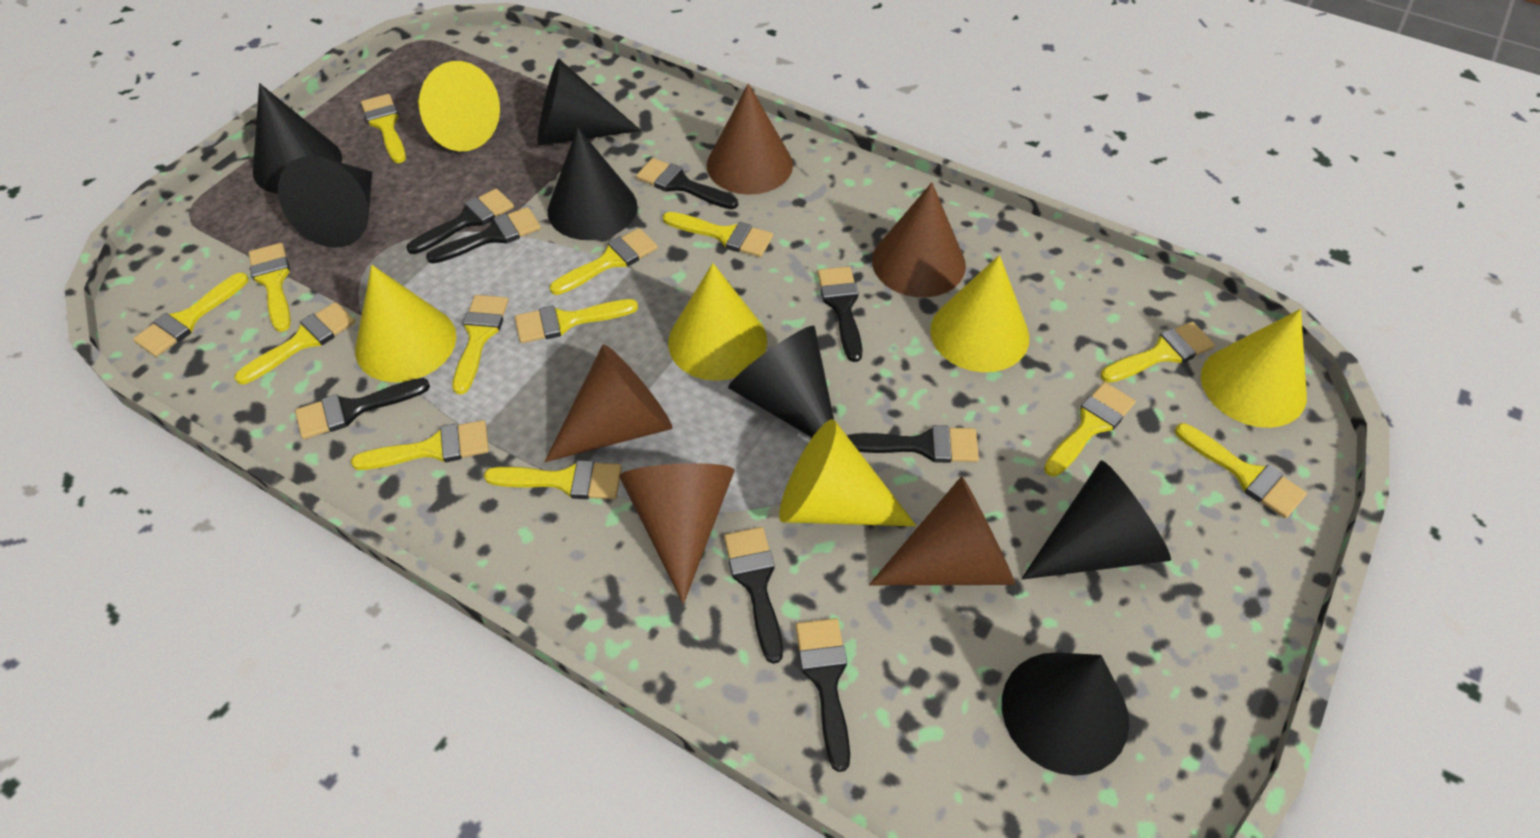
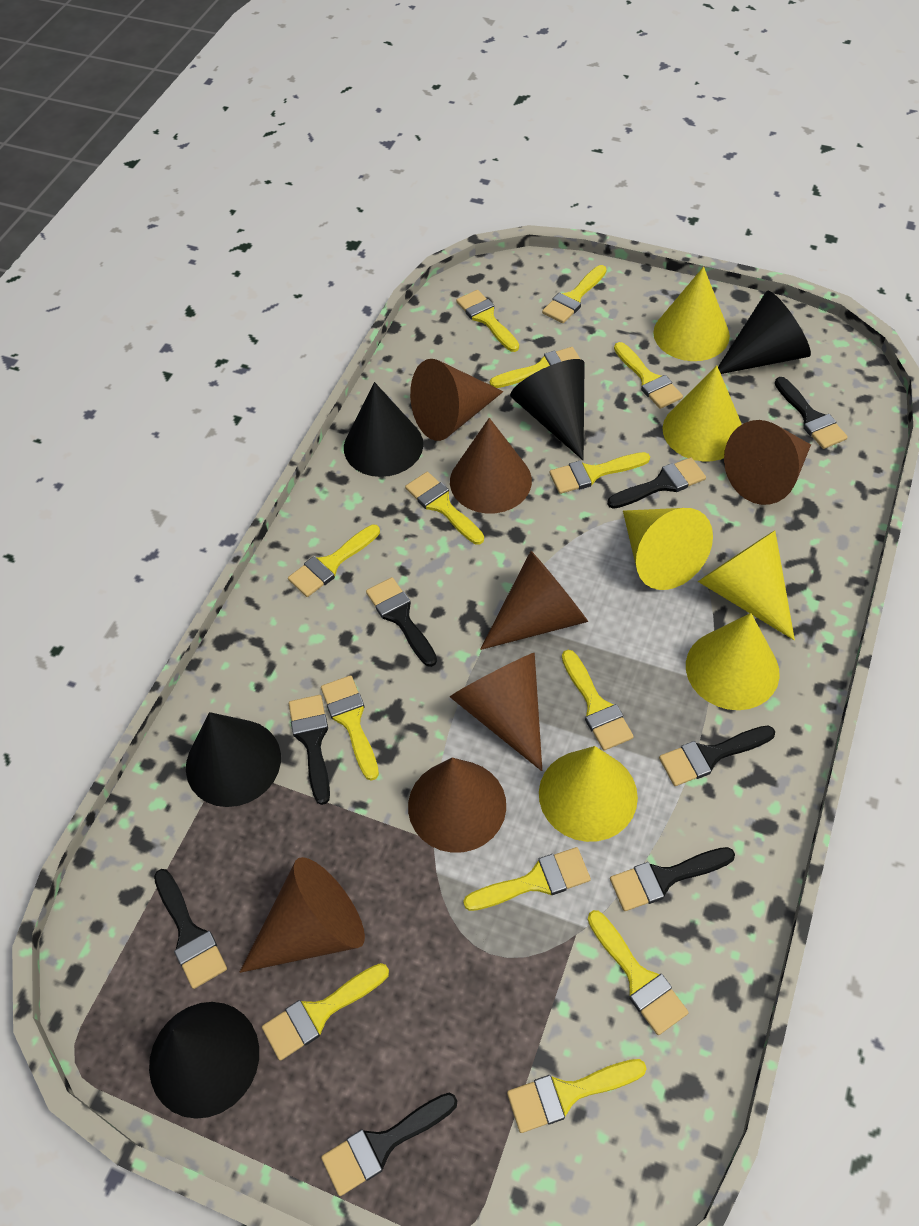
black cone: [253,83,342,194] [278,156,372,248] [538,59,641,145] [548,127,637,240] [728,326,834,437] [1002,652,1129,776] [1021,460,1171,580] = 7 -> [149,1002,259,1119] [186,712,281,807] [344,382,423,477] [510,359,585,460] [718,291,811,374] = 5
brown cone: [544,344,673,462] [619,463,734,604] [707,83,793,195] [869,476,1016,585] [872,183,966,298] = 5 -> [240,857,365,973] [408,758,506,853] [410,359,504,441] [450,418,532,513] [450,653,542,771] [480,551,588,650] [724,420,811,505] = 7

